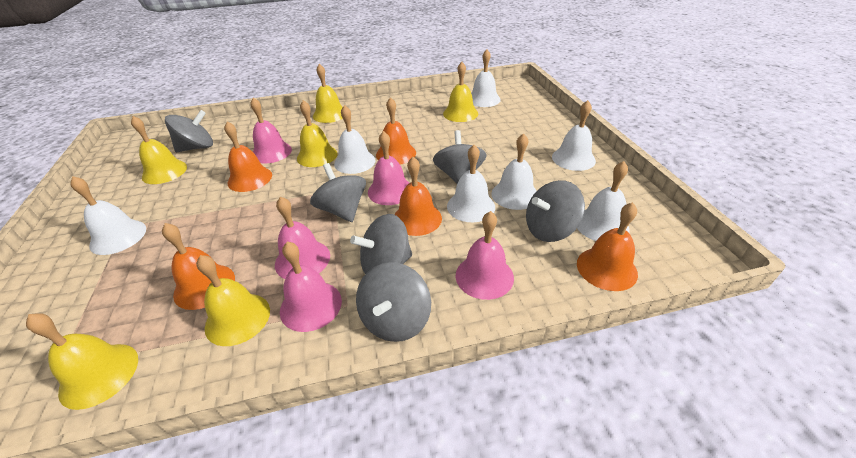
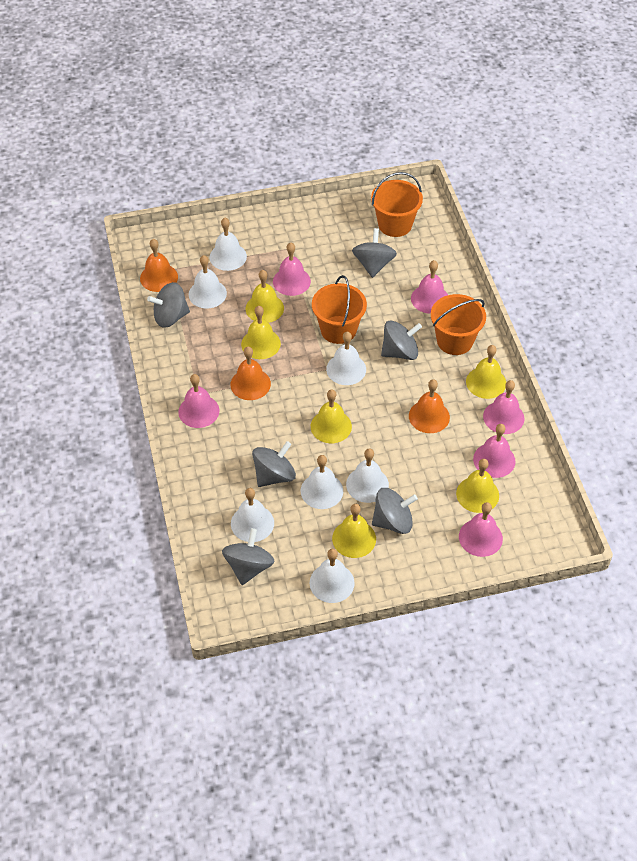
orange bell: [162,223,235,310] [224,121,272,192] [376,97,416,164] [394,157,442,236] [577,202,638,291] = 5 -> [140,239,178,292] [230,347,271,400] [409,379,450,433] = 3
orange bucket: none = 0 -> [312,275,367,344] [371,172,423,237] [431,294,486,355] = 3
pink bell: [250,98,292,164] [275,196,330,279] [280,242,342,332] [368,131,409,205] [456,211,514,300] = 5 -> [178,374,220,428] [273,243,311,296] [411,260,448,314] [459,502,503,557] [473,424,516,478] [483,380,524,434] = 6

